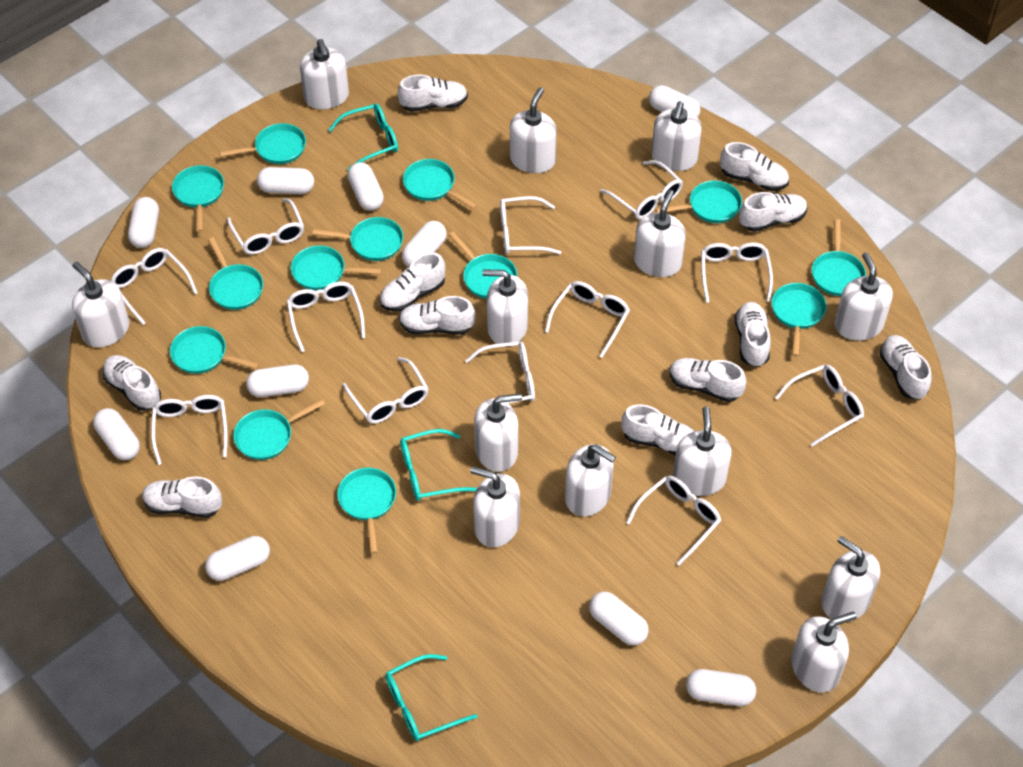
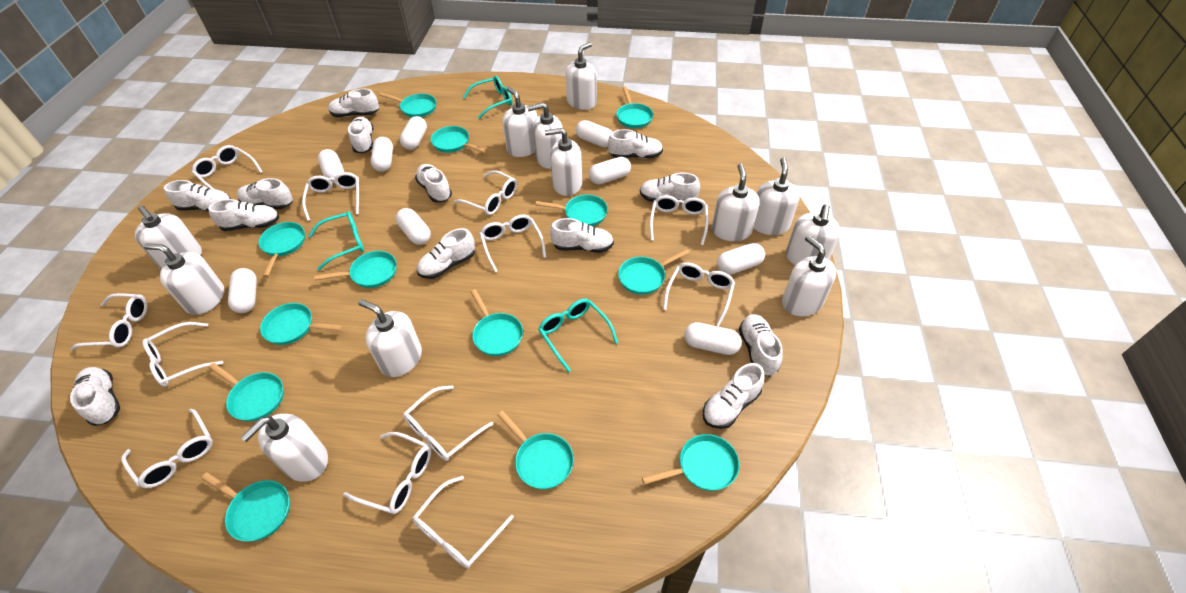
white capsule: [93,408,140,460] [128,197,159,248] [205,536,270,581] [246,364,309,397] [257,167,314,194] [348,162,384,211] [402,221,447,267] [589,591,649,646] [649,85,700,118] [686,669,756,706] = 10 -> [228,268,257,313] [318,149,344,183] [371,137,393,172] [396,208,431,245] [400,116,427,150] [576,120,612,148] [589,157,631,185] [684,322,742,355] [717,243,765,275] = 9
white shoe: [102,355,161,411] [142,477,222,518] [379,253,445,312] [398,74,468,112] [399,296,476,335] [621,404,694,456] [669,358,746,402] [720,142,789,191] [734,302,771,367] [739,192,807,232] [879,335,932,400] = 11 -> [70,367,120,426] [164,180,231,211] [208,199,279,231] [237,178,293,209] [328,88,379,117] [348,117,373,153] [415,164,452,203] [417,228,475,279] [550,218,614,253] [608,129,663,159] [640,173,700,202] [703,363,765,429] [739,314,782,377] = 13
white soap dispenser: [72,262,129,347] [300,39,349,109] [470,466,520,547] [474,393,522,472] [482,269,528,344] [510,87,557,173] [565,444,616,517] [634,190,686,277] [651,101,702,171] [673,406,732,496] [791,612,857,692] [822,536,880,622] [835,252,893,341] = 13 -> [135,205,202,269] [144,243,224,315] [240,414,328,482] [358,299,422,377] [503,86,538,157] [527,102,563,169] [545,128,582,196] [565,42,597,110] [712,163,760,241] [753,157,800,235] [782,235,836,316] [786,204,841,265] = 12

